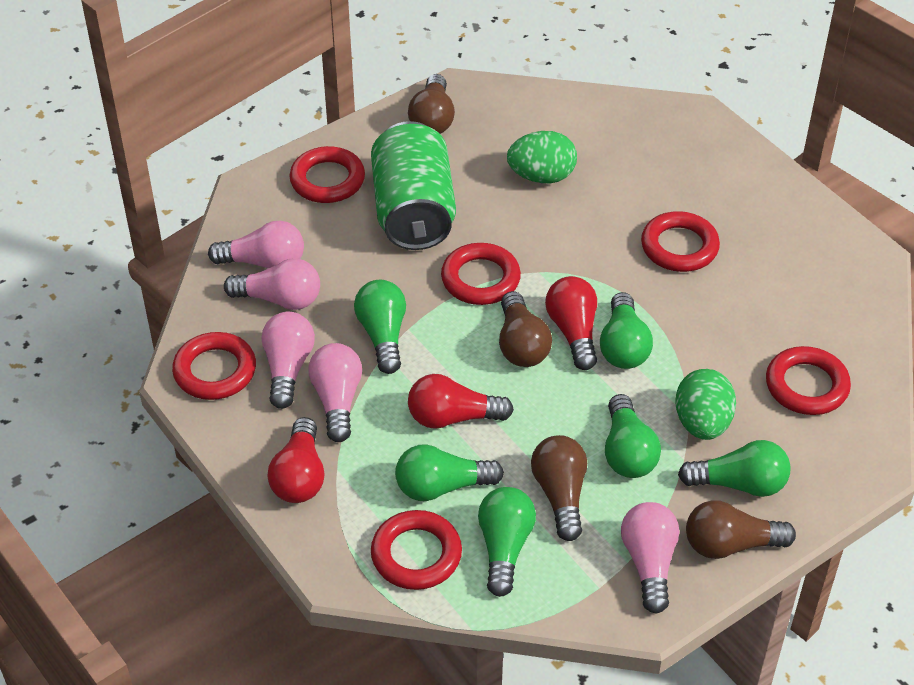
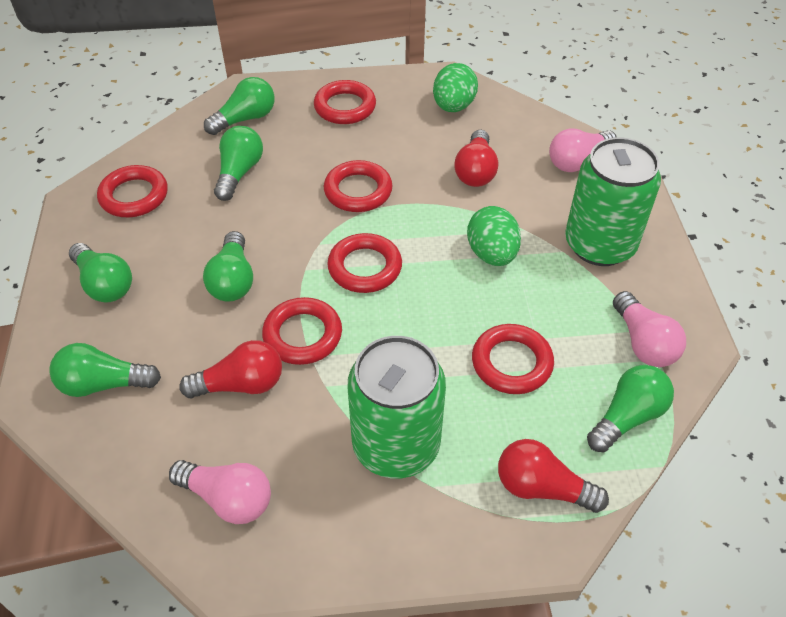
brown light bulb: [408,74,455,134] [499,291,552,367] [531,435,587,541] [686,500,796,559] = 4 -> none = 0
green can: [371,121,456,250] = 1 -> [347,336,446,478] [565,137,661,266] = 2
pink light bulb: [208,221,304,268] [224,259,320,310] [262,312,315,409] [308,343,362,442] [621,502,679,614] = 5 -> [169,460,271,524] [549,129,617,172] [613,291,686,367] = 3

